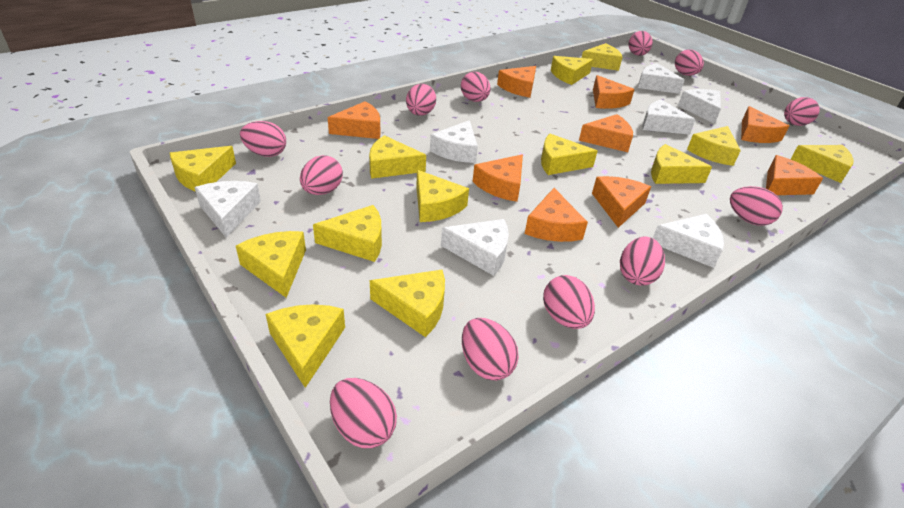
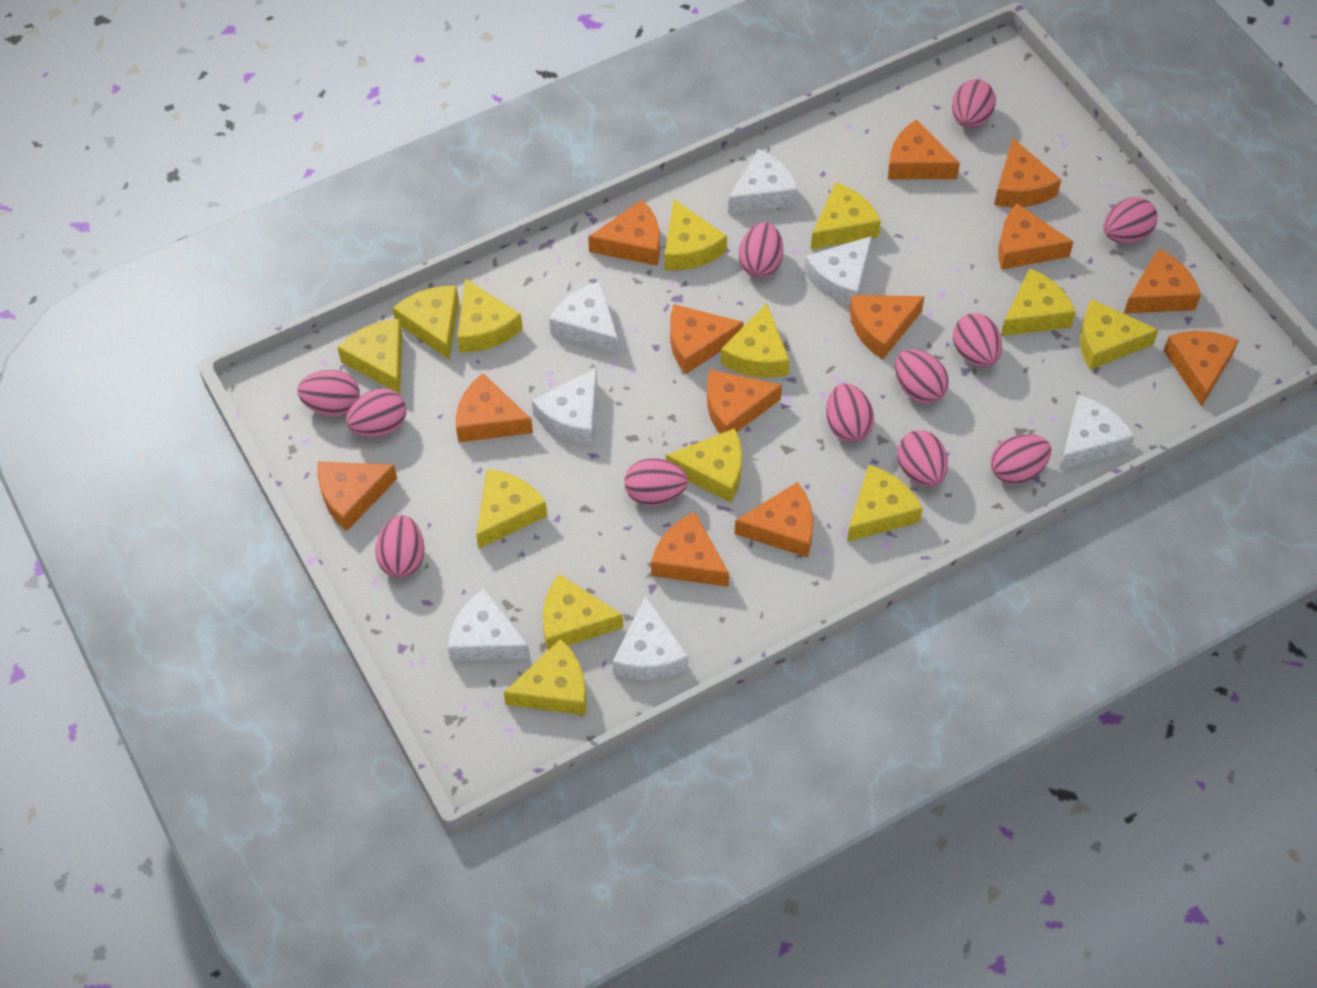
orange cheese: [328,101,381,139] [473,154,523,202] [497,66,536,98] [525,188,588,242] [579,114,633,152] [592,176,651,228] [593,75,635,109] [741,106,789,143] [766,155,823,195] = 9 -> [317,462,397,531] [456,373,533,443] [588,200,660,266] [651,512,729,587] [670,304,743,374] [707,369,782,434] [735,482,813,558] [850,295,925,360] [888,120,960,179] [994,138,1061,207] [998,204,1074,270] [1124,249,1201,314] [1164,331,1239,407] = 13

